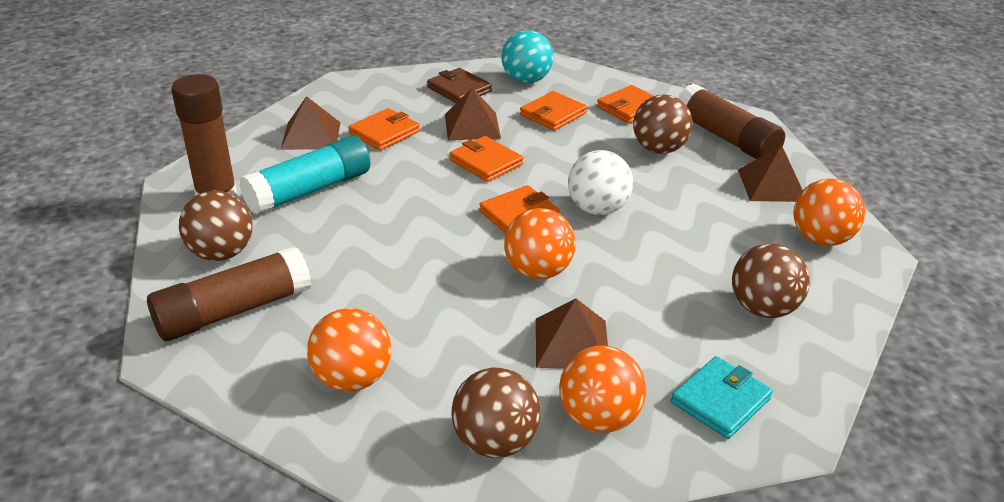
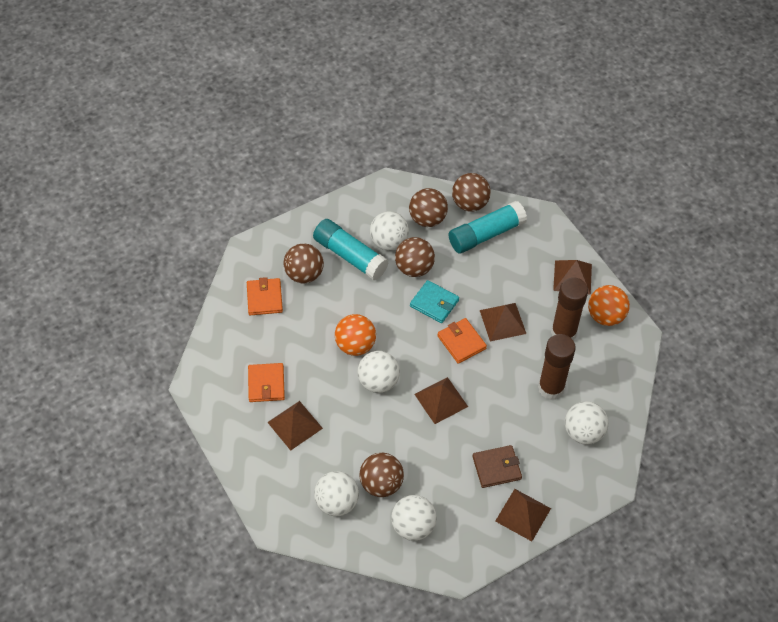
brown ball: [179,191,253,261] [452,367,541,458] [633,94,693,154] [732,244,810,318] = 4 -> [283,243,324,283] [359,453,404,497] [395,237,435,277] [409,188,448,227] [452,173,491,212] = 5
brown glue stick: [147,246,311,341] [171,74,238,197] [678,83,785,159] = 3 -> [538,334,576,400] [551,277,588,340] = 2
brown pyramid: [280,96,341,150] [445,87,501,140] [536,298,608,369] [738,145,802,202] = 4 -> [267,401,323,451] [414,377,468,424] [480,303,527,341] [495,489,551,541] [553,260,592,295] = 5
orange ball: [307,308,391,392] [504,208,576,279] [559,346,646,433] [794,179,865,246] = 4 -> [335,314,376,356] [588,285,630,326] = 2
orange wallet: [348,108,420,151] [450,136,523,182] [479,185,560,233] [520,91,587,131] [597,85,654,123] = 5 -> [247,277,283,315] [248,363,285,402] [437,318,487,364] = 3
turquoise ball: [501,30,553,83] = 1 -> none = 0
turquoise glue stick: [239,135,371,215] = 1 -> [313,219,389,281] [449,201,527,254] = 2
white ball: [568,150,633,215] = 1 -> [314,471,359,516] [357,351,400,393] [370,211,409,251] [391,495,437,541] [565,401,608,445] = 5

